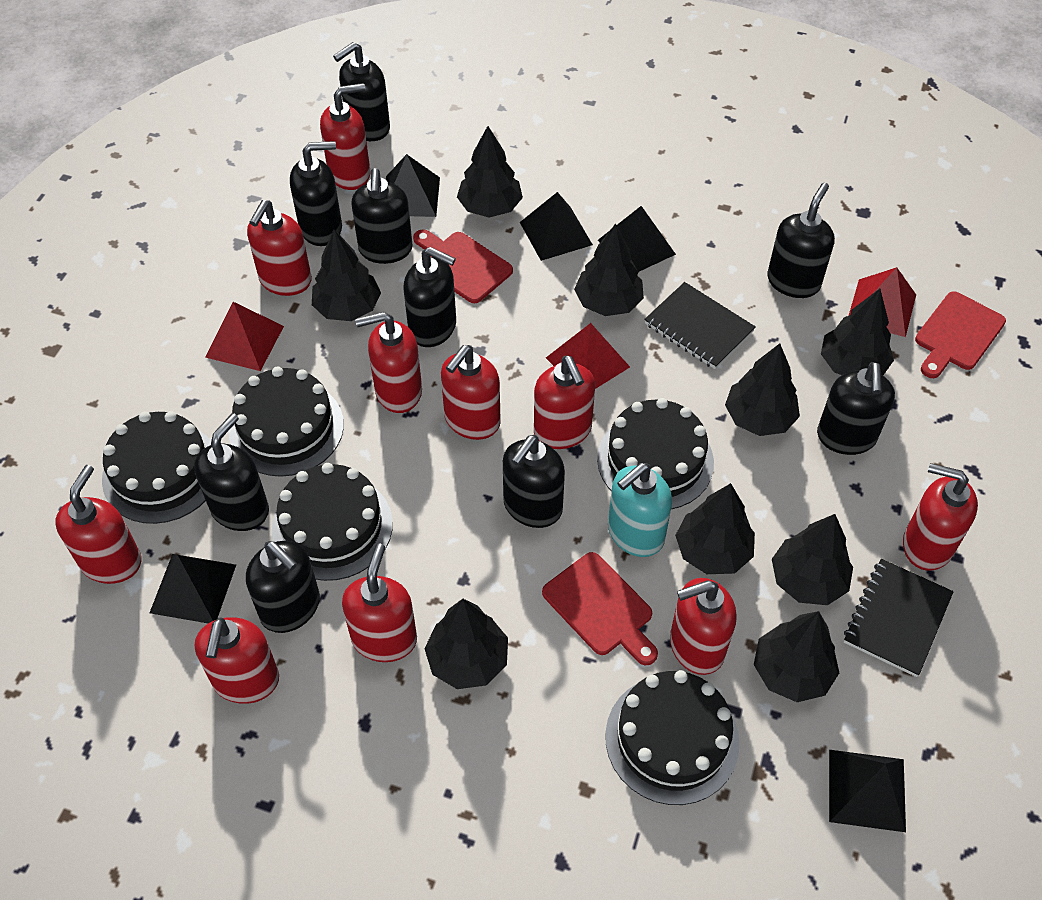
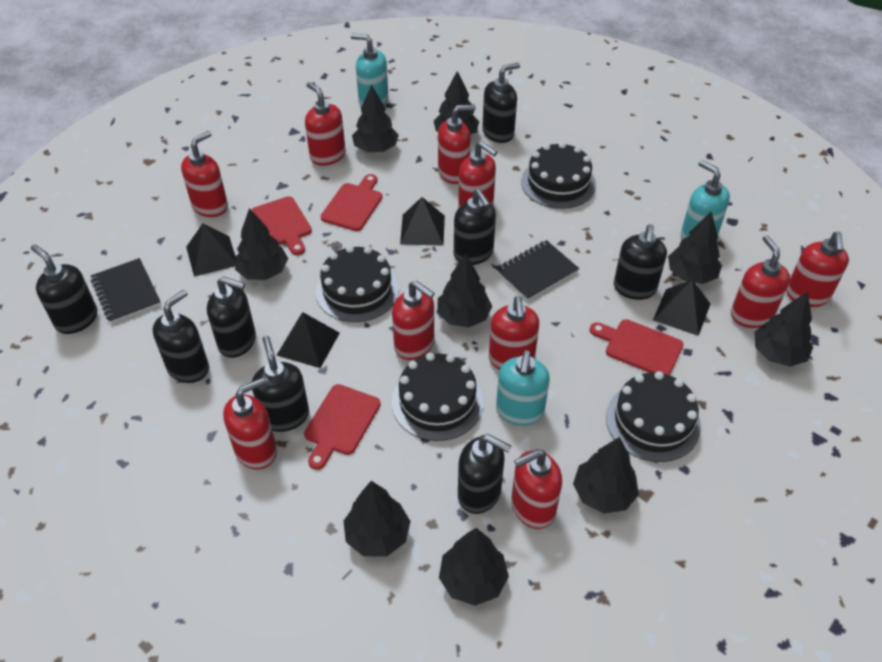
black cake: [102,411,211,524] [229,366,344,477] [272,463,393,581] [597,398,714,509] [605,670,740,805] = 5 -> [316,246,399,322] [392,353,484,441] [521,142,596,209] [606,371,701,462] = 4
black pyramid: [150,554,236,623] [386,154,440,217] [520,192,593,261] [598,206,676,272] [829,750,906,832] = 5 -> [186,223,236,277] [276,312,340,368] [400,197,445,246] [653,280,710,336] = 4
black soap dispenser: [194,413,269,531] [246,541,320,633] [290,141,342,246] [333,42,390,141] [351,168,413,264] [404,247,456,347] [503,435,565,528] [767,183,835,298] [817,362,895,455] = 9 -> [31,244,97,334] [153,290,209,383] [207,276,256,358] [252,336,309,432] [454,189,496,265] [458,434,511,514] [482,63,520,143] [614,224,667,300] = 8
red cutting board: [413,229,513,303] [542,552,658,665] [915,291,1006,378] = 3 -> [252,196,312,255] [304,384,381,470] [321,174,383,231] [590,319,683,375] = 4
red pyramid: [205,302,284,371] [546,323,630,389] [849,267,916,337] = 3 -> none = 0
turquoise soap dispenser: [608,463,672,557] = 1 -> [351,33,388,107] [496,350,550,426] [681,160,730,240] = 3

